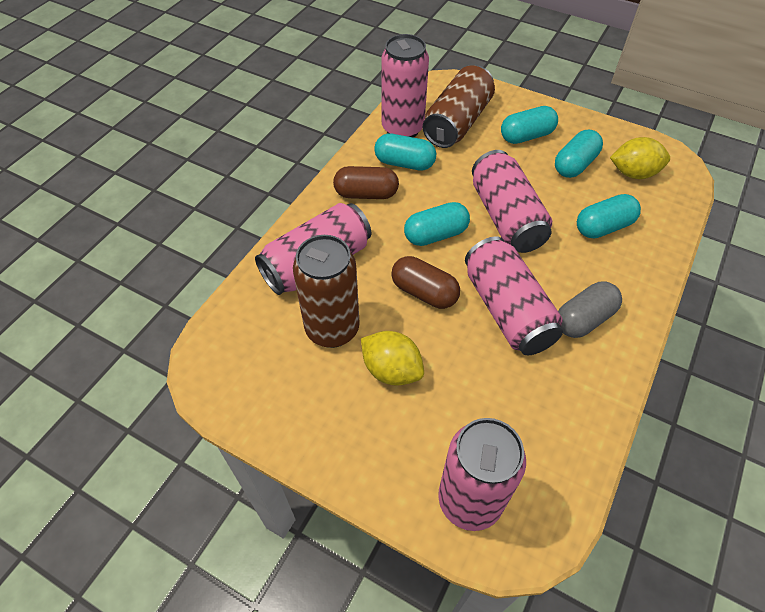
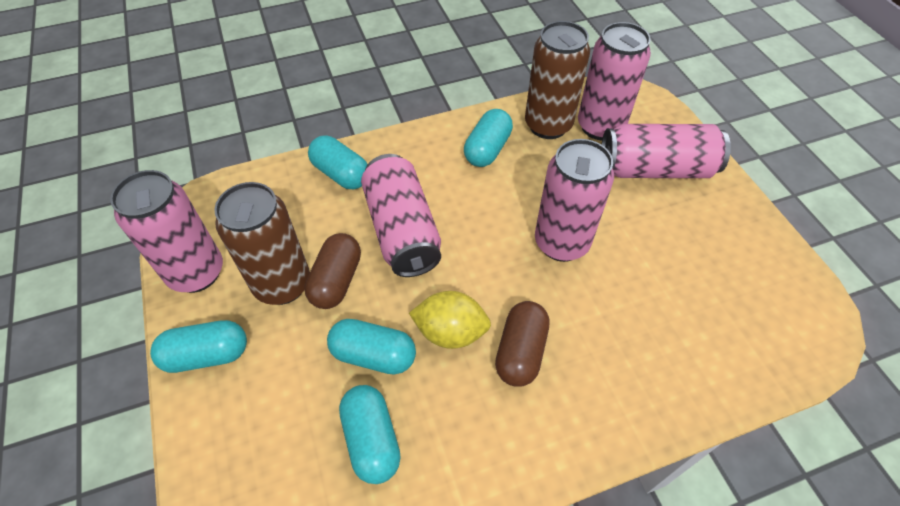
grey capsule: [558,282,622,338] = 1 -> none = 0
yellow lemon: [361,331,424,386] [610,137,670,179] = 2 -> [409,291,491,349] = 1

